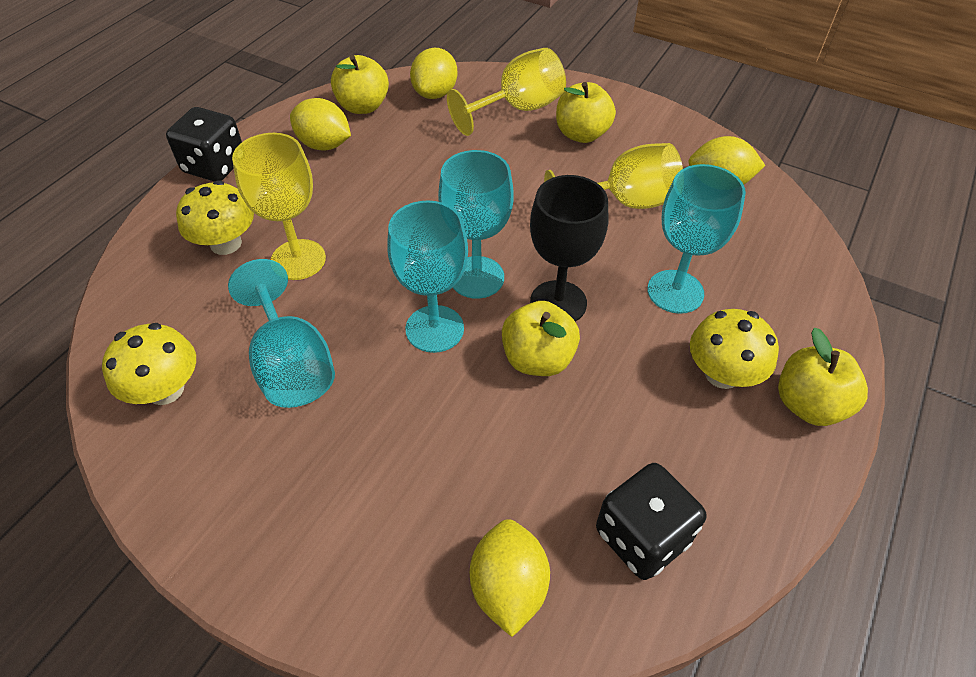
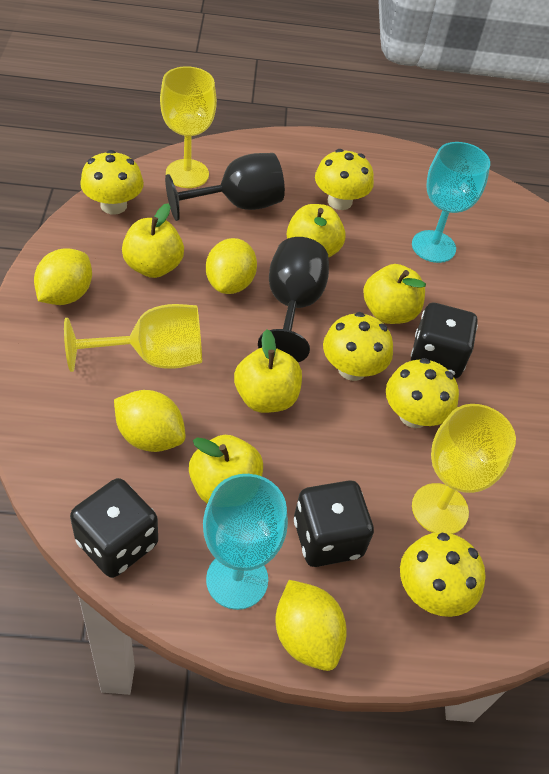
black dice: [166,107,242,182] [596,463,707,580] = 2 -> [70,478,158,578] [294,480,374,567] [411,303,478,379] = 3
black goblet: [530,175,609,322] = 1 -> [165,153,285,221] [258,237,329,362] = 2
turquoise goblet: [228,259,335,408] [387,200,468,353] [438,150,514,299] [647,164,746,314] = 4 -> [203,474,288,610] [412,142,490,263] = 2
yellow apple: [331,55,389,114] [502,301,580,376] [556,82,616,143] [778,327,868,426] = 4 -> [122,203,184,278] [189,435,263,504] [234,329,302,413] [287,204,346,258] [363,264,426,324] = 5
yellow mushroom: [102,323,196,405] [176,180,254,255] [690,309,779,389] = 3 -> [80,150,144,215] [315,149,374,210] [323,312,393,381] [386,358,459,428] [400,532,485,617] = 5

